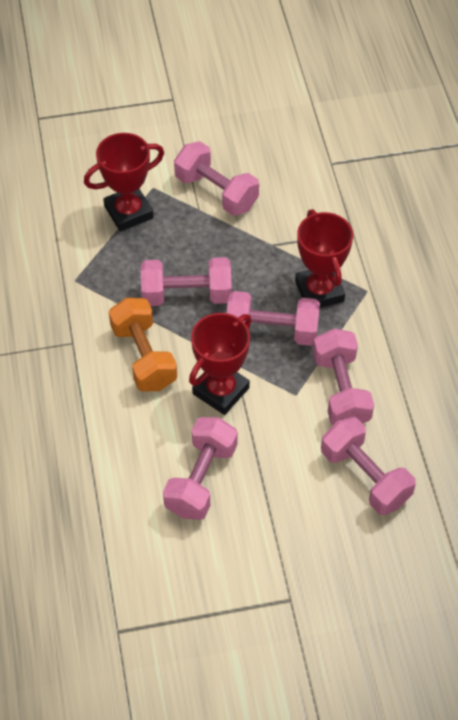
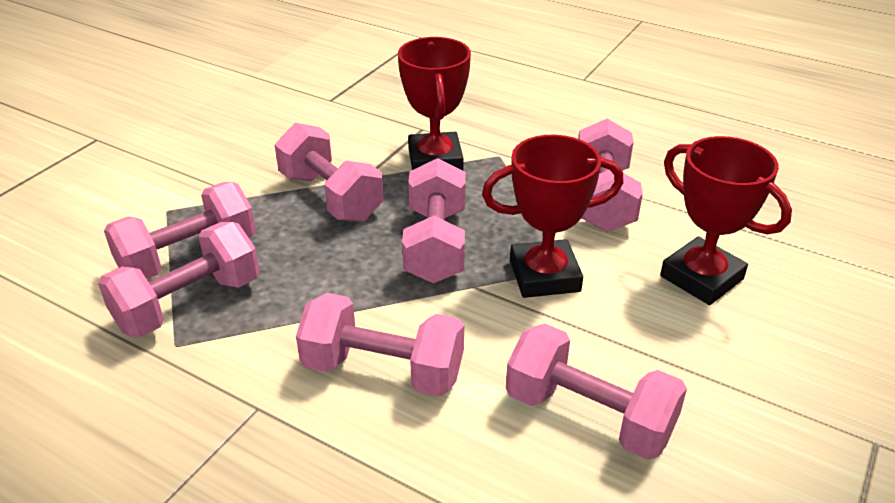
orange dumbbell: [109,298,177,391] = 1 -> none = 0
pink dumbbell: [141,257,232,306] [163,417,238,520] [174,141,259,216] [227,291,320,346] [313,328,374,425] [321,417,416,515] = 6 -> [98,222,260,338] [104,182,256,279] [275,123,384,222] [296,293,464,397] [402,158,466,283] [506,324,687,460] [578,119,643,232] = 7

